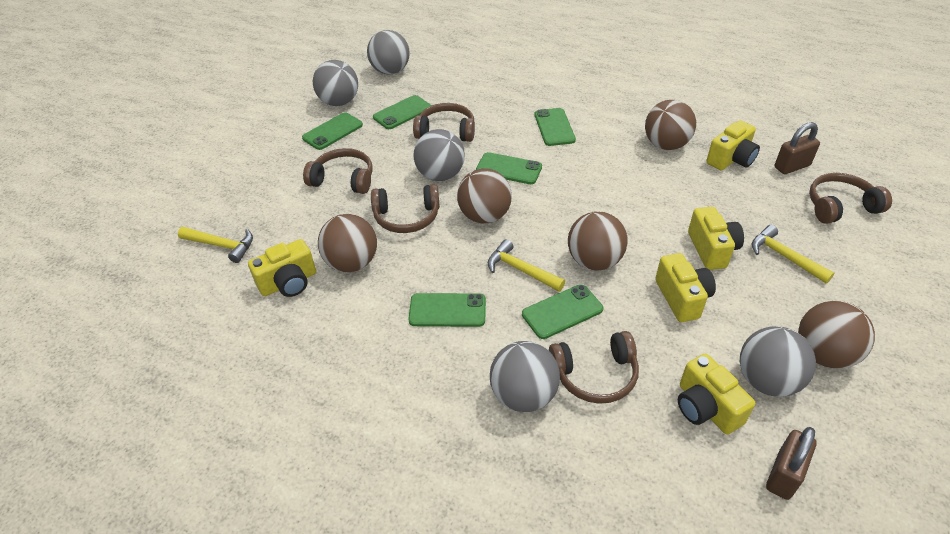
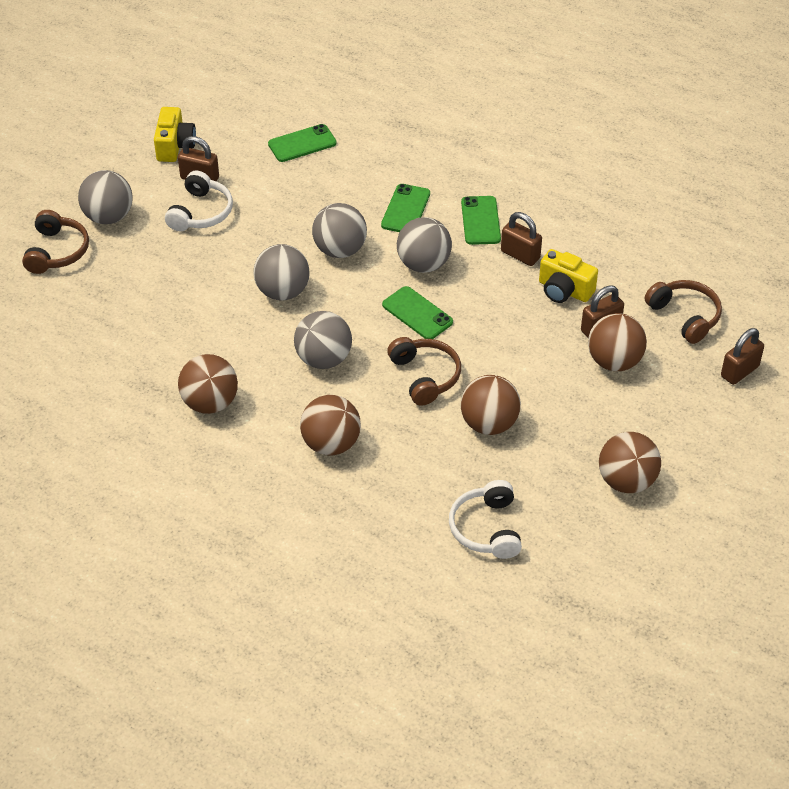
brown headphones: [303,148,373,194] [371,184,440,233] [413,103,475,142] [549,331,639,404] [809,173,892,224] = 5 -> [22,210,89,274] [387,337,461,406] [645,280,722,344] = 3
brown padlock: [766,427,817,500] [775,122,820,174] = 2 -> [178,136,219,181] [501,212,542,266] [581,285,624,337] [721,328,764,385] = 4
green phone: [302,112,363,150] [373,95,432,129] [408,293,486,327] [476,152,542,184] [522,284,603,339] [534,108,576,146] = 6 -> [268,124,337,162] [381,184,430,232] [382,286,453,339] [461,196,501,245] = 4
white headphones: none = 0 -> [165,170,233,231] [449,480,522,559] = 2
yellow camera: [248,239,316,297] [655,253,716,322] [678,354,755,435] [688,207,744,270] [706,120,760,170] = 5 -> [154,107,196,162] [539,249,598,303] = 2
yellow hammer: [178,227,253,263] [488,239,565,292] [752,225,834,284] = 3 -> none = 0

